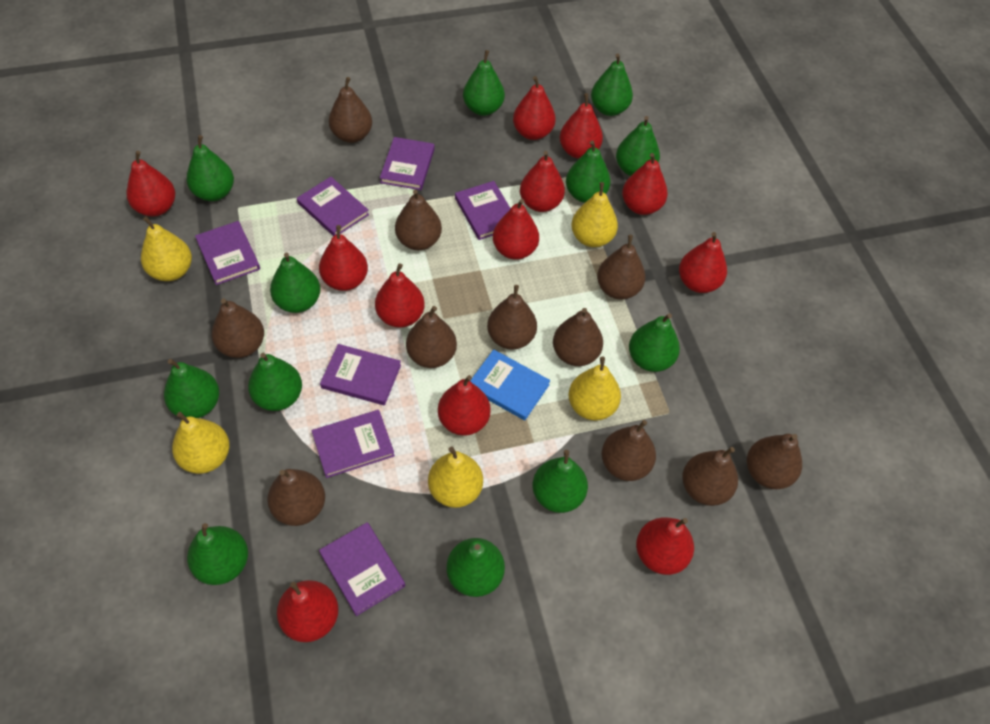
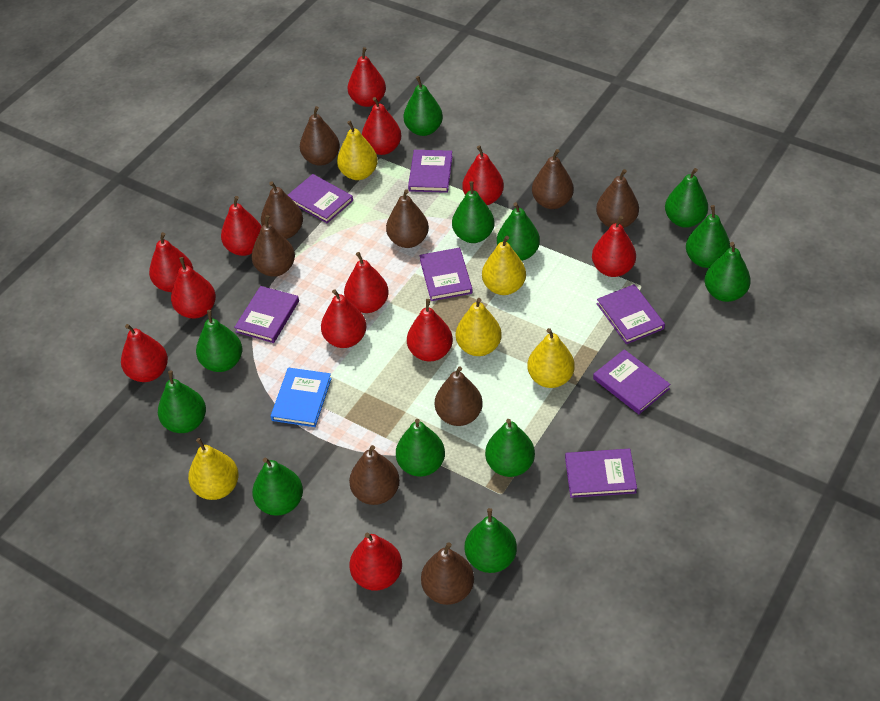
brown pear: [212,298,264,358] [267,469,325,526] [329,77,372,143] [395,190,442,250] [406,306,457,368] [487,285,537,350] [553,308,603,366] [597,235,645,300] [601,420,656,481] [682,447,738,506] [747,434,802,489] = 11 -> [251,215,295,277] [261,181,303,239] [300,106,340,166] [349,445,400,505] [386,189,429,248] [421,542,474,605] [435,366,483,426] [532,149,574,209] [596,169,639,228] = 9

